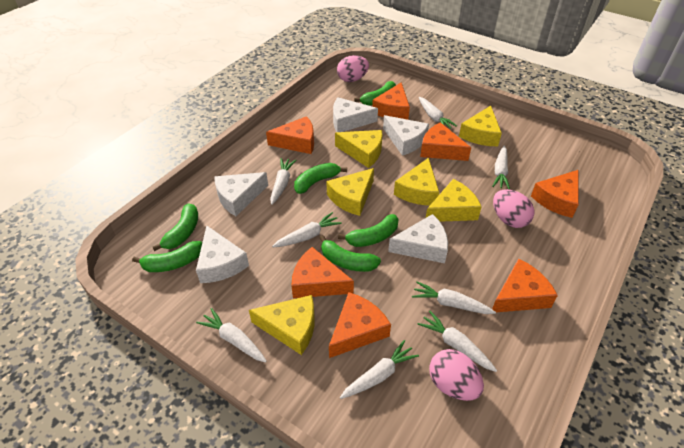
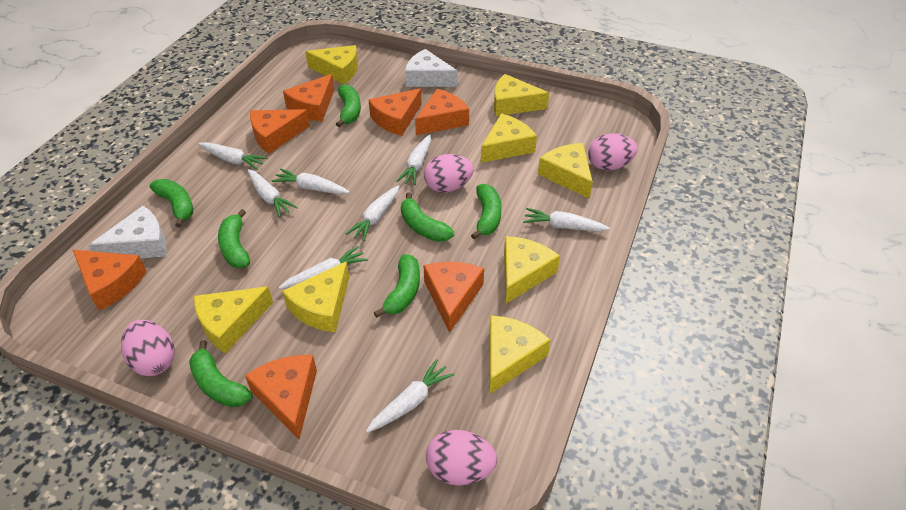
green banana: [132,241,202,272] [152,203,198,251] [294,163,347,194] [319,235,381,272] [338,214,399,247] [354,81,396,106] = 6 -> [150,179,193,227] [189,340,253,407] [218,209,250,268] [336,84,361,127] [374,254,420,318] [401,193,454,242] [471,184,502,240] = 7
pink egg: [337,55,369,82] [429,349,484,401] [493,189,534,228] = 3 -> [121,320,175,376] [424,154,474,192] [426,430,497,486] [588,133,638,170] = 4
white cheese: [196,225,249,283] [214,172,268,216] [333,97,378,132] [383,115,429,156] [388,214,448,263] = 5 -> [89,206,167,258] [405,49,458,87] = 2
yellow cheese: [249,295,315,355] [326,168,374,216] [335,130,382,168] [394,158,439,206] [426,179,482,222] [459,106,502,146] = 6 -> [194,286,273,354] [282,261,349,332] [305,45,358,84] [481,114,537,163] [489,315,551,395] [494,74,549,116] [504,236,560,304] [538,143,593,199] = 8

